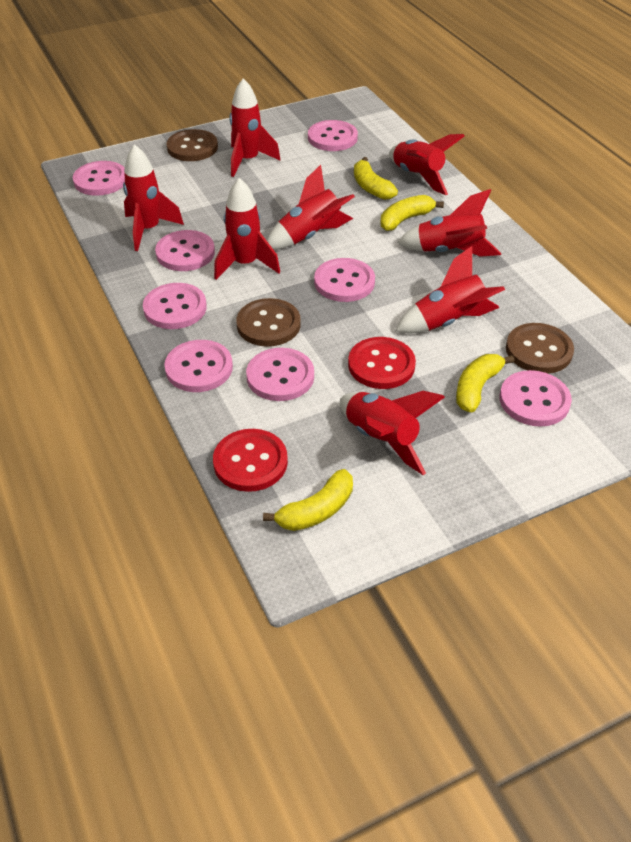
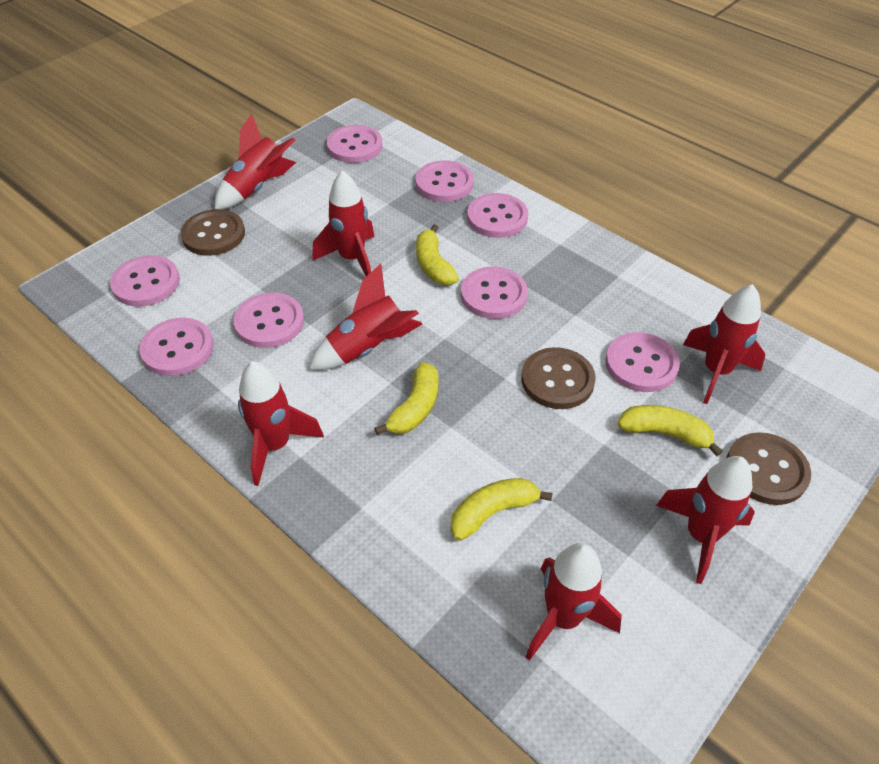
red button: [213,429,288,492] [348,337,416,389] = 2 -> none = 0
red rocket: [123,144,184,251] [214,178,280,280] [229,78,281,177] [267,165,355,250] [340,391,445,475] [389,134,465,195] [395,246,505,334] [397,189,501,257] = 8 -> [215,113,296,209] [238,361,324,486] [309,263,422,370] [312,170,374,276] [526,543,622,661] [656,456,755,584] [683,284,765,404] = 7

